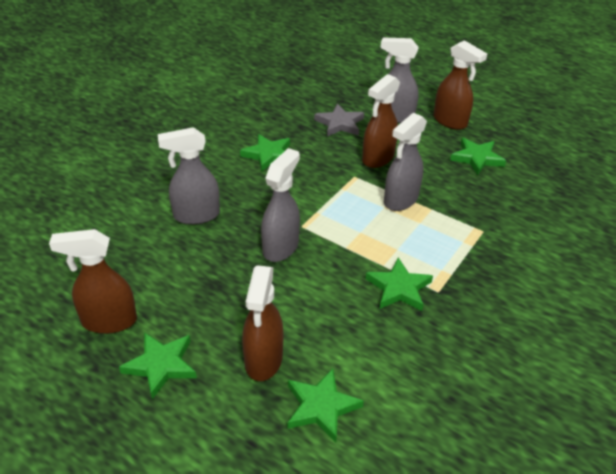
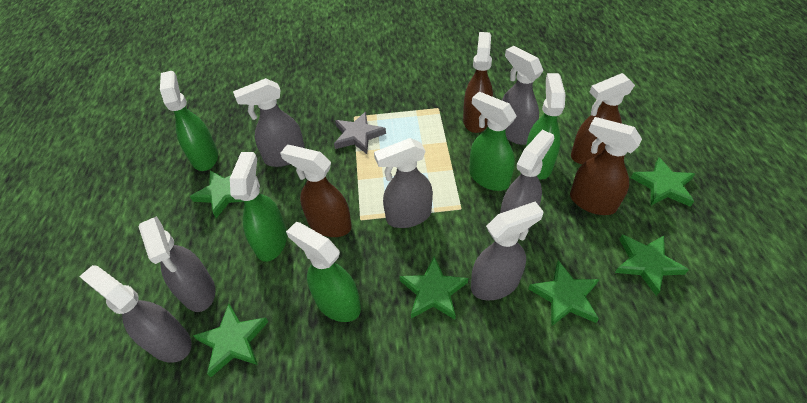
green spray bottle: none = 0 -> [160,71,218,171] [230,152,287,262] [286,222,361,322] [469,91,517,191] [526,73,566,180] = 5
green star: [119,332,197,399] [240,134,290,172] [288,368,364,442] [366,257,433,311] [450,138,506,175] = 5 -> [190,170,244,218] [193,304,268,377] [399,256,468,320] [528,260,599,326] [615,234,689,296] [631,157,695,207] = 6
grey spray bottle: [158,127,220,225] [261,148,300,262] [381,37,419,123] [384,113,427,211] = 4 -> [79,265,192,363] [139,216,215,312] [233,78,305,167] [374,138,433,228] [471,202,544,300] [500,130,554,230] [502,46,543,145] = 7

